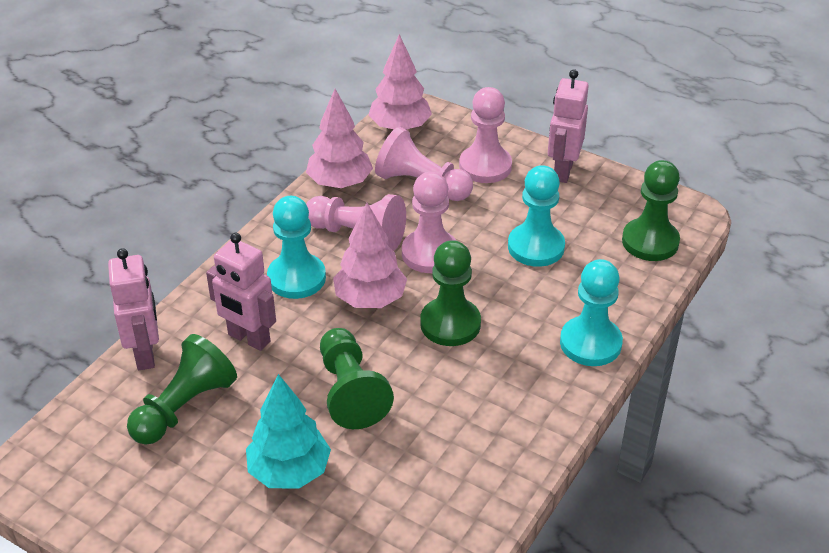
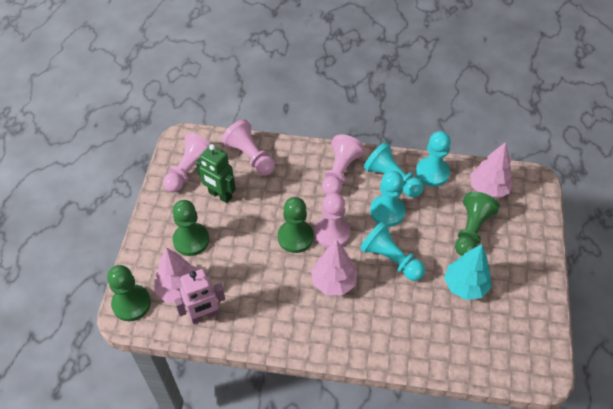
green robot: none = 0 -> [196,144,236,203] = 1
pink robot: [108,248,159,370] [206,233,276,351] [548,69,589,183] = 3 -> [174,269,225,324] = 1
turquoise pawn: [267,196,326,299] [508,165,565,267] [560,259,623,366] = 3 -> [360,221,425,281] [364,142,424,197] [370,171,406,226] [415,131,451,187] = 4

